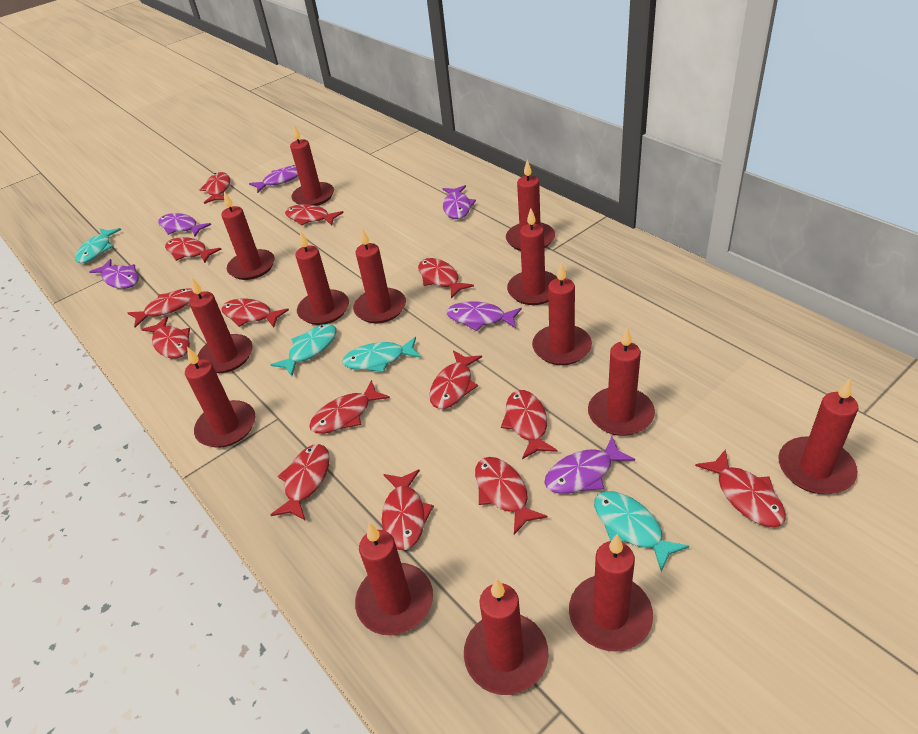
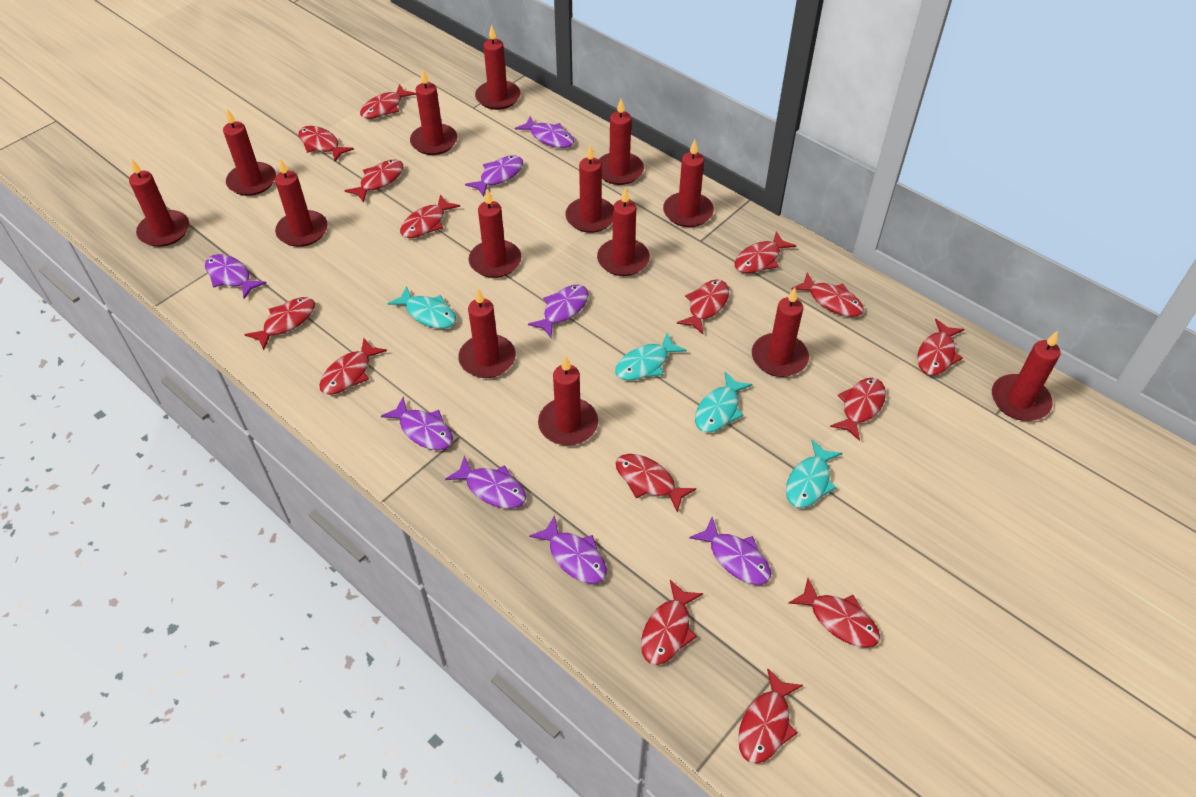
purple fish: [89,259,139,289] [158,213,211,237] [249,165,298,193] [443,185,476,219] [447,301,522,331] [544,437,635,494] = 6 -> [205,254,267,299] [381,397,453,450] [445,455,526,509] [465,155,523,197] [515,116,574,148] [528,284,589,337] [529,515,607,584] [689,517,771,585] = 8
red fish: [128,288,195,328] [141,316,190,359] [165,237,221,263] [200,172,230,204] [221,299,289,327] [271,444,330,520] [285,204,344,226] [309,380,390,434] [382,469,434,550] [418,258,474,298] [429,350,482,409] [475,457,548,535] [501,390,558,459] [695,449,786,527] = 14 -> [244,297,315,350] [298,126,354,161] [319,338,387,395] [344,160,404,203] [360,84,416,119] [400,195,460,238] [616,454,696,513] [641,580,703,665] [677,280,729,334] [734,231,796,273] [738,668,803,764] [788,578,880,648] [792,272,864,317] [830,378,886,441] [917,319,964,376] = 15

